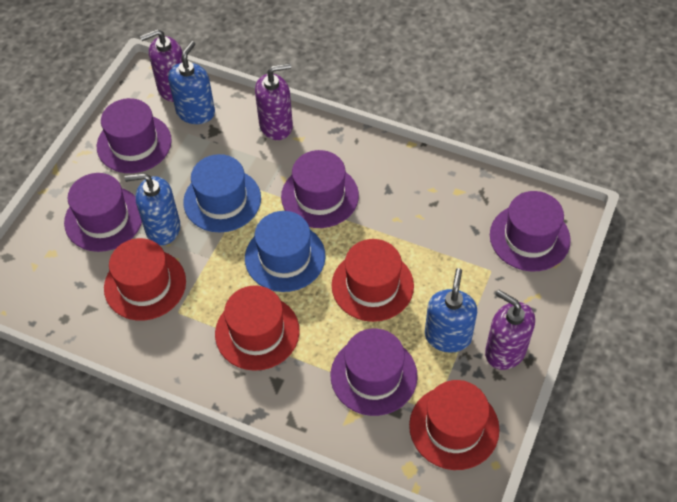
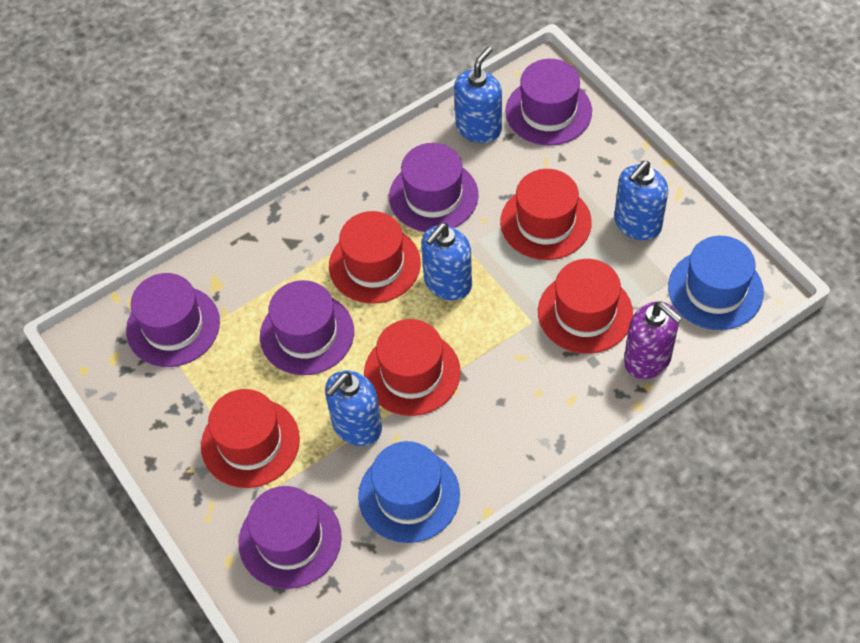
blue soap dispenser: [125,173,180,245] [168,41,215,124] [425,268,477,353] = 3 -> [325,371,382,446] [421,223,472,300] [454,46,502,143] [614,161,668,240] = 4
purple soap dispenser: [140,29,182,102] [255,63,293,140] [485,290,535,370] = 3 -> [624,301,682,379] = 1
red hat: [104,238,186,321] [215,285,300,371] [332,239,414,322] [409,380,500,470] = 4 -> [201,389,300,488] [329,211,421,304] [364,319,461,416] [500,169,592,260] [538,259,633,354] = 5

